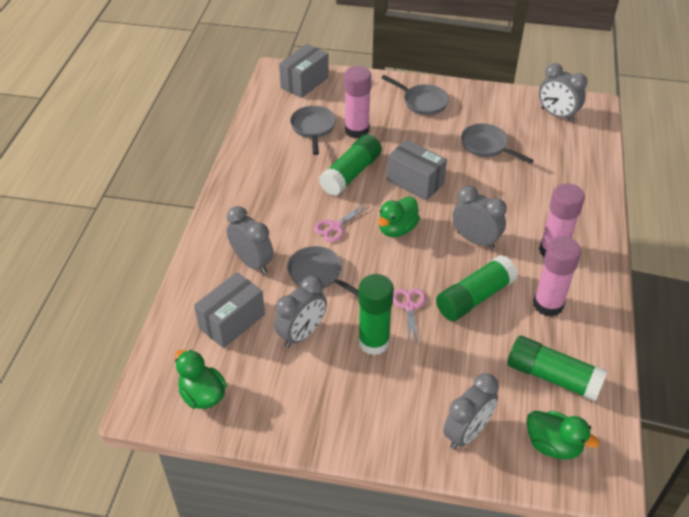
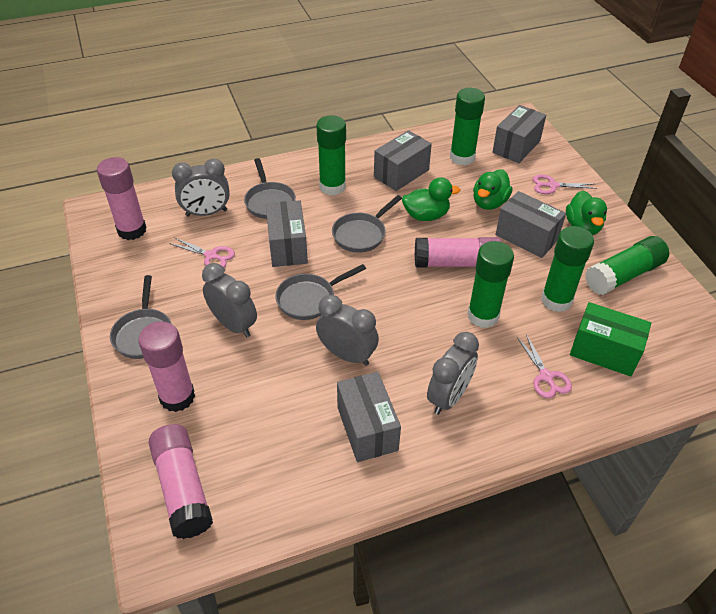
green box: none = 0 -> [570,302,651,377] = 1
green glue stick: [319,134,382,196] [358,274,394,355] [436,255,518,321] [508,336,608,402] = 4 -> [316,115,346,195] [450,88,485,165] [467,241,514,328] [541,226,594,312] [585,236,669,295] = 5
grey box: [194,272,265,348] [279,44,329,98] [387,140,447,200] = 3 -> [266,200,308,267] [337,372,401,462] [374,130,432,191] [492,105,546,163] [496,191,566,258] = 5
grey clock: [227,206,274,274] [274,276,327,348] [443,373,499,449] [452,186,507,249] [539,63,587,122] = 5 -> [172,159,230,216] [202,263,257,337] [316,295,379,366] [427,332,479,415] = 4
pink glue stick: [344,66,371,139] [533,237,581,317] [539,183,585,257] = 3 -> [97,157,147,240] [138,321,195,412] [149,424,213,539] [415,237,502,268] = 4
pink scissors: [314,203,370,242] [393,288,426,343] = 2 -> [169,237,235,268] [517,334,572,398] [533,174,597,194] = 3

